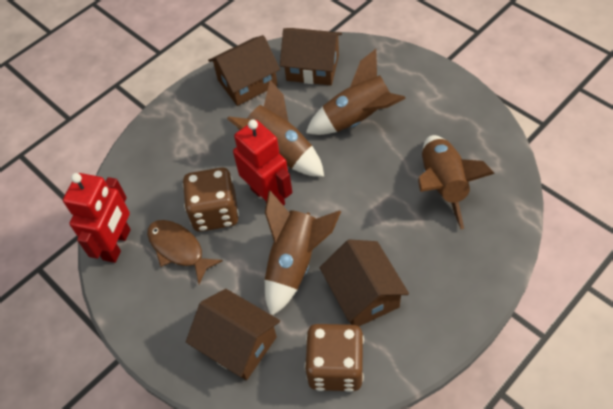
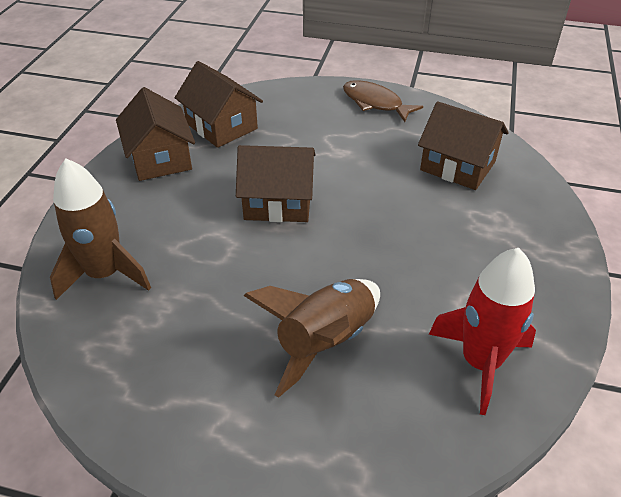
brown dice: [183,167,239,232] [305,324,364,392] = 2 -> none = 0
brown rocket: [227,80,324,177] [265,191,341,316] [306,49,406,135] [418,135,495,229] = 4 -> [50,158,151,300] [244,279,380,398] = 2
red robot: [63,173,131,263] [233,120,292,206] = 2 -> none = 0
red rocket: none = 0 -> [429,248,536,415] = 1

